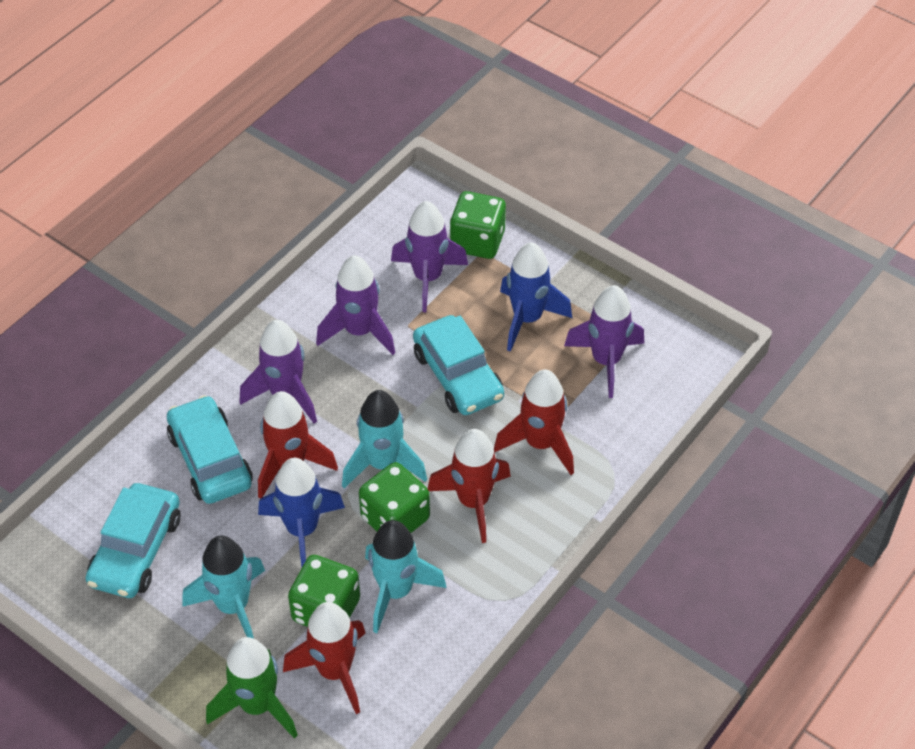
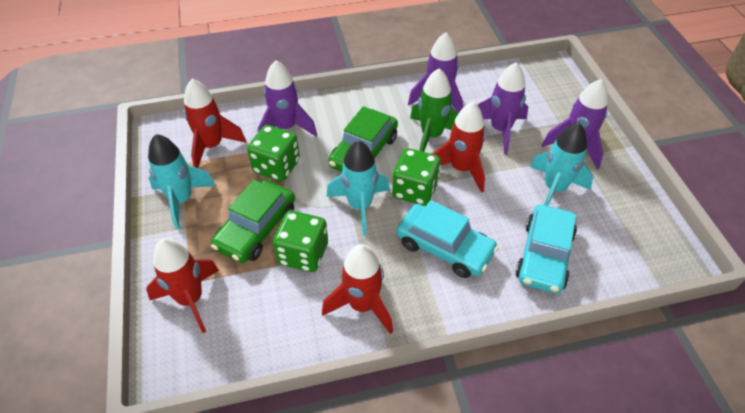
blue rocket: [258,458,345,566] [500,242,572,352] = 2 -> none = 0
green car: none = 0 -> [211,180,295,263] [328,106,398,172] = 2
turquoise car: [86,483,181,598] [167,395,253,504] [413,315,504,415] = 3 -> [397,200,498,278] [515,204,577,294] = 2

